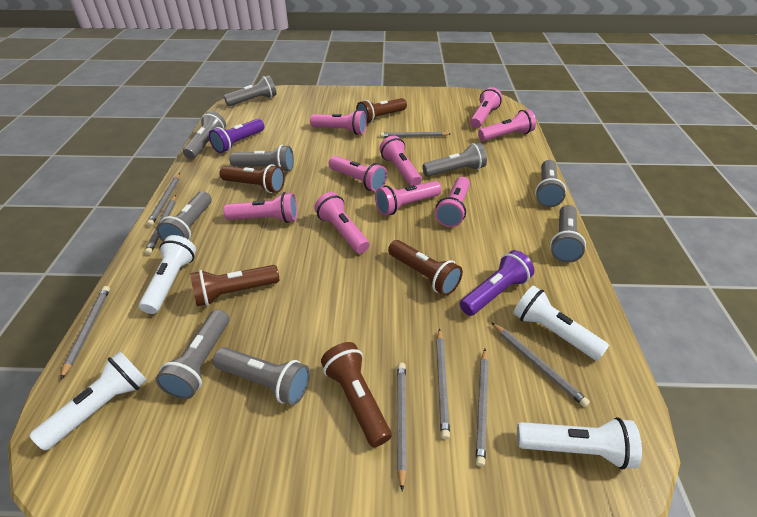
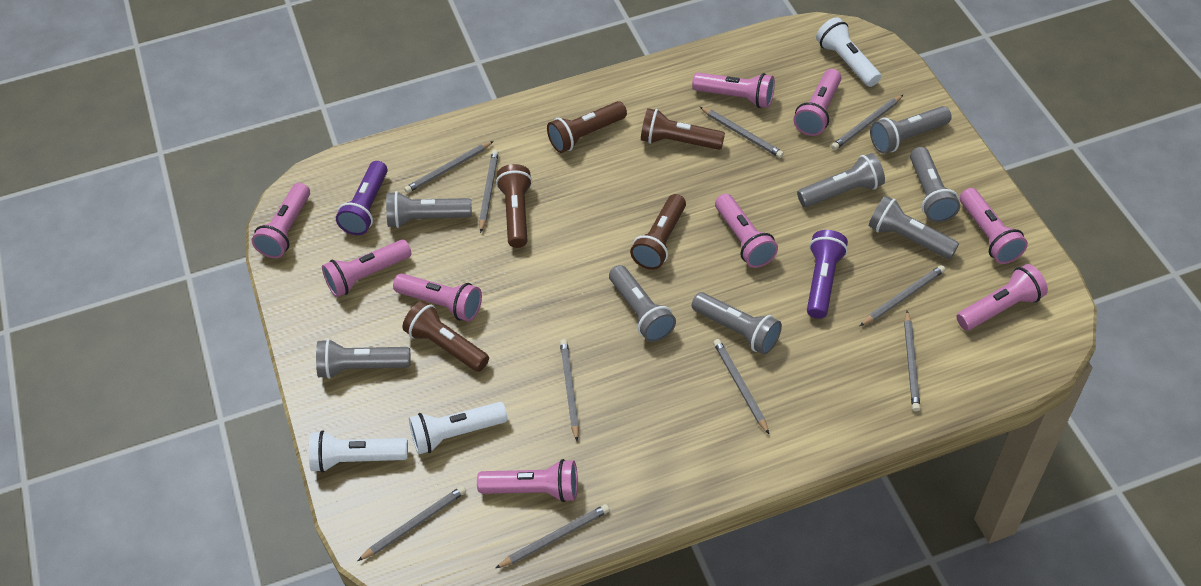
grey flashlight: [155,309,229,399] [156,191,212,242] [183,111,226,159] [213,347,310,405] [224,75,277,106] [229,145,294,172] [422,143,487,177] [535,160,566,207] [550,205,586,263] = 9 -> [316,339,411,379] [386,191,472,228] [609,265,676,342] [692,292,782,355] [797,153,885,207] [869,196,959,259] [870,106,952,154] [910,147,960,222] = 8
grey pencil: [61,286,110,379] [145,195,176,255] [147,173,180,226] [380,132,451,138] [397,363,407,491] [436,328,450,439] [476,349,489,467] [491,322,590,407] = 8 -> [358,486,466,561] [404,141,494,193] [479,150,499,233] [496,504,610,568] [560,339,579,441] [700,107,784,158] [713,339,769,434] [831,95,903,150] [860,265,945,326] [904,311,920,412] = 10
white flashlight: [30,351,147,451] [139,235,196,314] [513,285,609,361] [517,417,642,469] = 4 -> [309,430,408,473] [409,402,508,455] [816,17,881,87] = 3

